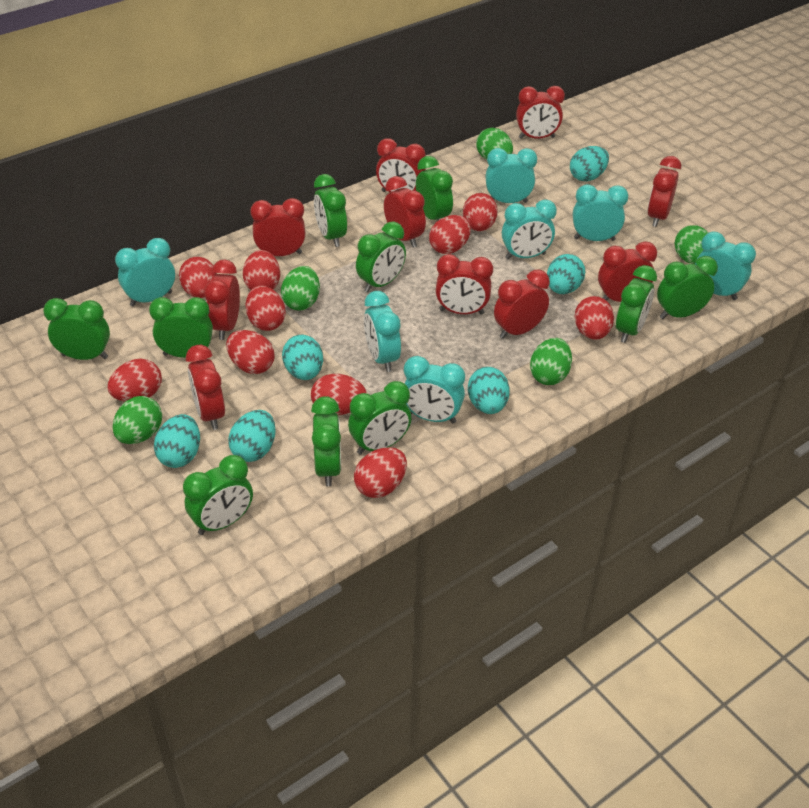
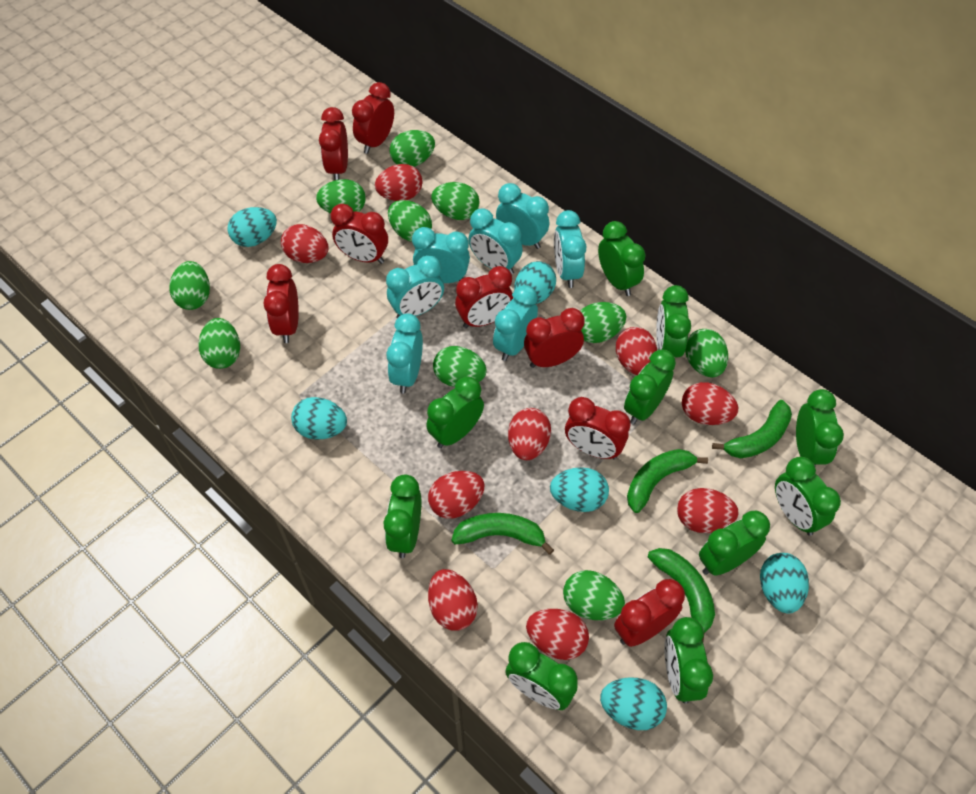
green banana: none = 0 -> [451,513,554,555] [627,449,708,513] [648,548,715,641] [712,400,792,458] = 4
green egg: [113,396,162,444] [281,266,320,310] [476,128,513,159] [530,338,572,385] [674,225,708,264] = 5 -> [169,261,210,310] [198,318,240,369] [316,179,366,214] [388,200,432,242] [390,130,435,167] [431,182,480,220] [433,346,487,387] [563,570,625,620] [580,302,626,343] [685,329,728,377] = 10
red clock: [186,345,225,430] [204,260,240,340] [250,198,305,256] [376,138,426,192] [384,176,426,248] [436,254,493,315] [494,270,550,339] [516,86,565,139] [598,241,657,302] [647,156,681,227] = 10 -> [263,264,299,343] [319,107,348,181] [331,204,388,264] [352,82,394,154] [455,266,513,328] [524,308,585,368] [565,397,631,459] [614,579,685,647] = 8
red egg: [108,358,162,402] [179,257,217,298] [226,330,274,374] [243,250,280,290] [246,286,286,331] [311,374,367,415] [354,447,407,498] [429,215,471,254] [463,193,498,231] [574,296,614,340] = 10 -> [281,224,328,263] [375,164,422,201] [428,471,485,519] [428,569,478,631] [508,408,551,460] [526,609,589,660] [616,327,657,375] [677,488,739,533] [682,382,738,425] = 9

